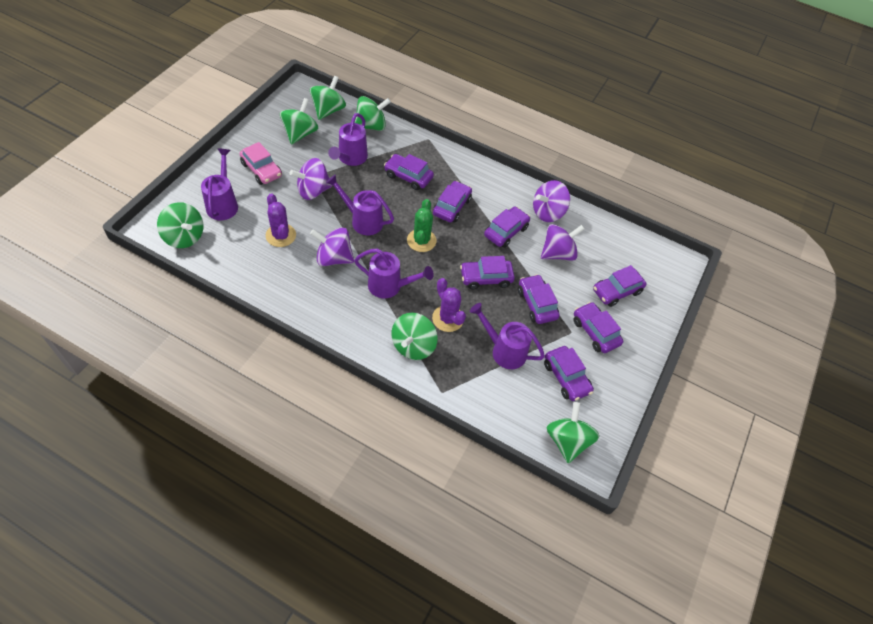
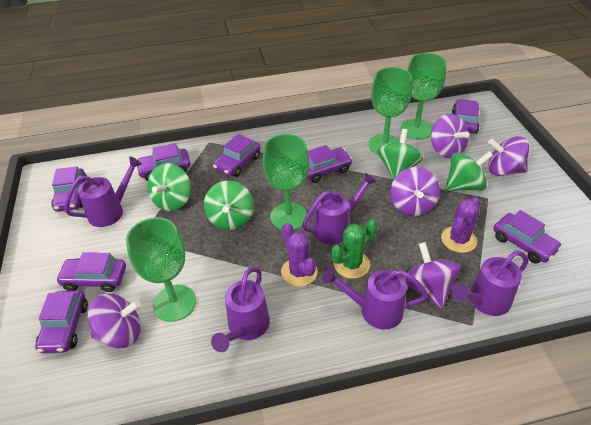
green goblet: none = 0 -> [126,217,196,322] [263,134,309,230] [369,67,412,154] [400,53,446,140] = 4
green spinning top: [157,202,203,248] [280,98,318,145] [310,76,346,120] [355,96,391,131] [391,313,437,360] [546,402,600,463] = 6 -> [147,163,191,211] [204,181,254,230] [378,129,423,180] [445,151,493,191] = 4
pink car: [240,142,282,185] = 1 -> none = 0
purple spinning top: [290,158,333,200] [310,227,354,266] [533,180,570,222] [541,224,584,261] = 4 -> [88,293,141,348] [390,167,440,216] [404,242,460,308] [431,114,469,158] [488,136,529,176] = 5

